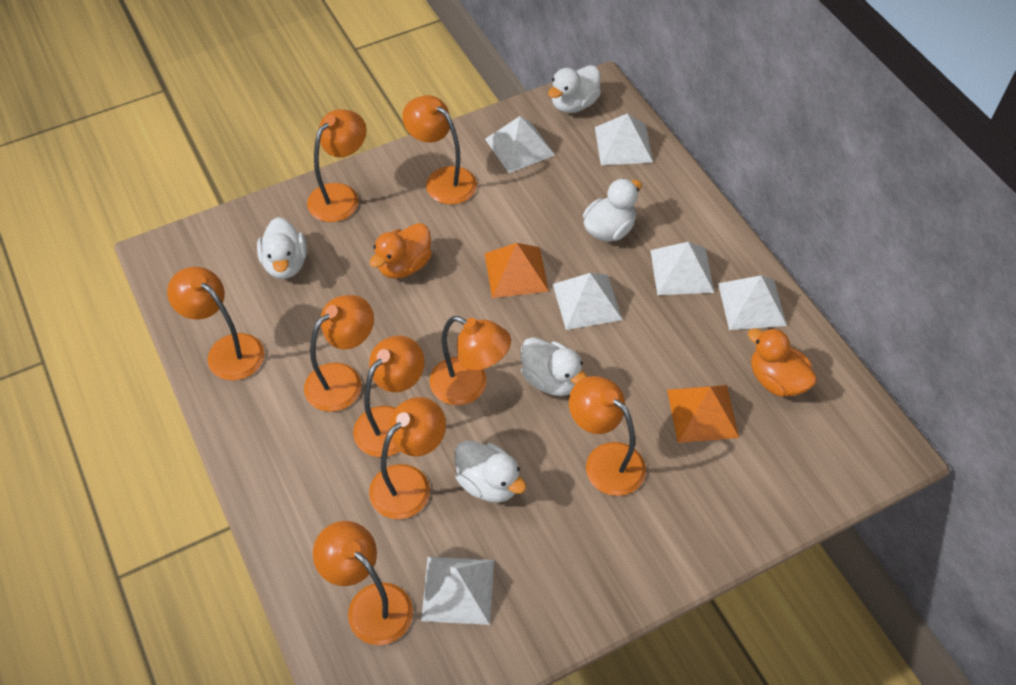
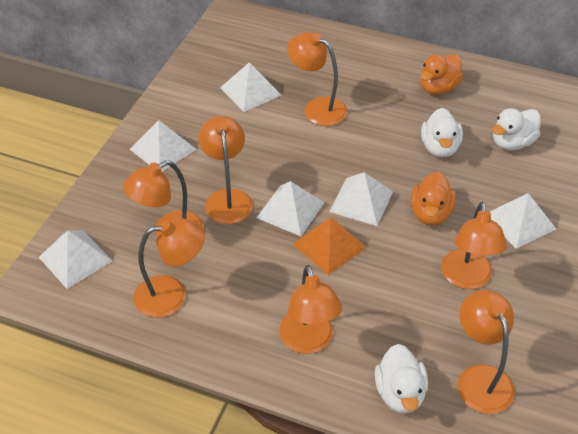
orange lamp: [167,267,265,380] [304,295,374,412] [307,109,366,222] [313,521,413,645] [353,336,425,457] [369,397,446,519] [402,95,477,205] [429,316,511,405] [569,376,646,496] = 9 -> [123,160,204,237] [134,218,205,318] [198,116,253,224] [279,265,342,354] [287,32,348,126] [441,201,507,289] [458,290,515,414] = 7
orange pyramid: [485,243,549,298] [667,385,739,443] = 2 -> [293,217,366,275] = 1
white duck: [257,217,307,279] [455,440,527,503] [521,337,588,396] [548,65,601,113] [583,178,642,242] = 5 -> [375,344,428,414] [421,108,463,158] [492,108,541,151] = 3

